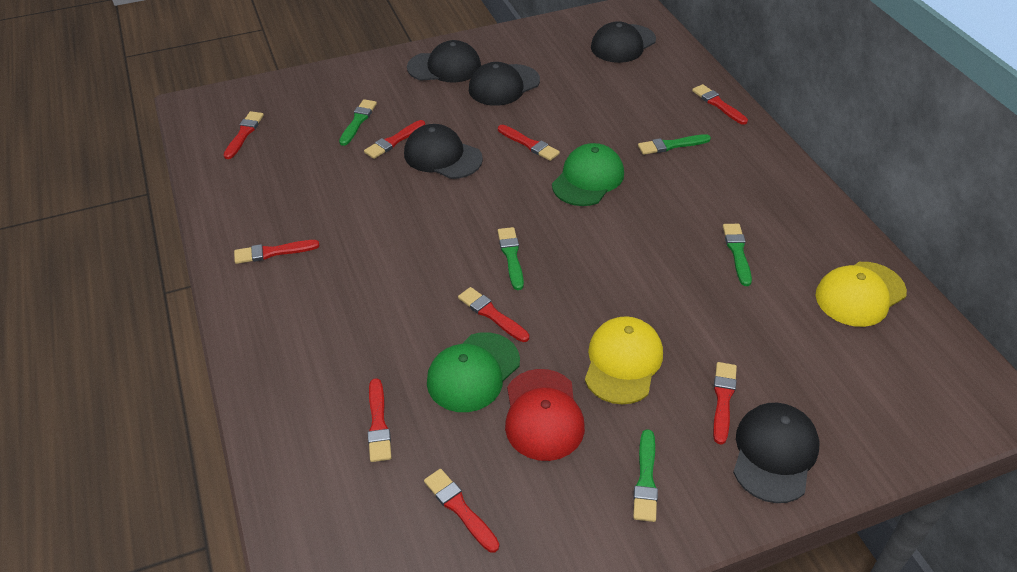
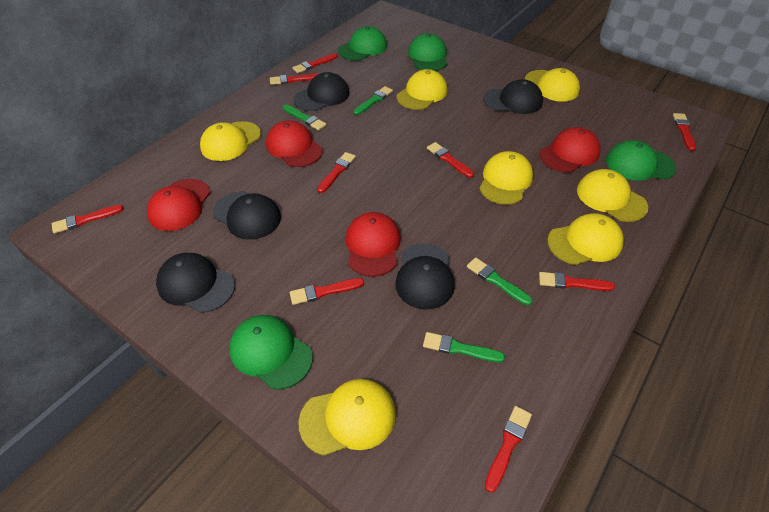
green brush: [339,99,377,146] [498,227,524,290] [633,429,658,522] [638,134,711,155] [723,224,752,286] = 5 -> [283,104,326,131] [353,86,393,115] [423,332,505,362] [467,257,532,305] = 4
green cap: [427,332,520,412] [552,143,624,206] = 2 -> [229,315,313,390] [338,26,387,61] [408,33,447,71] [606,140,676,181] = 4
red cap: [505,369,585,461] = 1 -> [147,179,211,231] [266,120,323,167] [346,212,401,277] [540,127,601,173] = 4
yellow cap: [585,316,663,404] [816,262,907,327] = 2 -> [200,121,261,161] [298,379,396,456] [397,69,448,110] [479,151,533,205] [525,68,580,102] [547,213,624,265] [577,169,648,222] = 7

